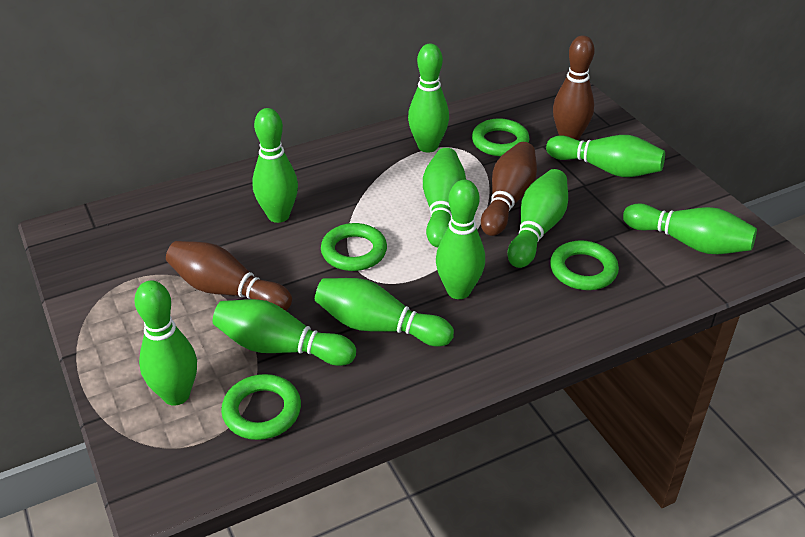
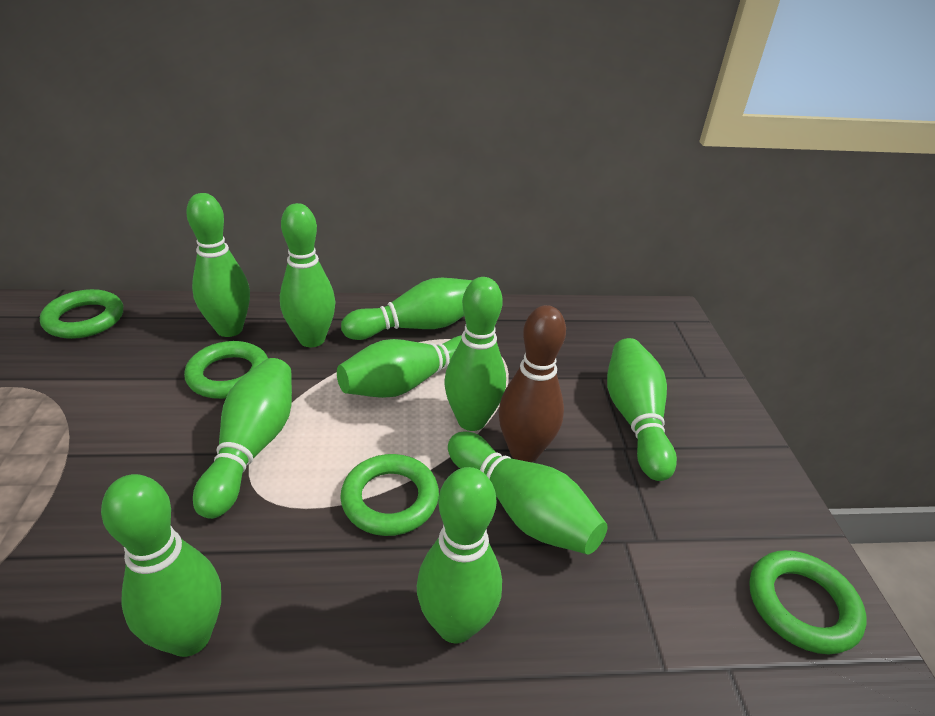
brown bowling pin: [166,241,292,311] [481,142,537,236] [553,35,594,140] = 3 -> [498,305,566,462] = 1

